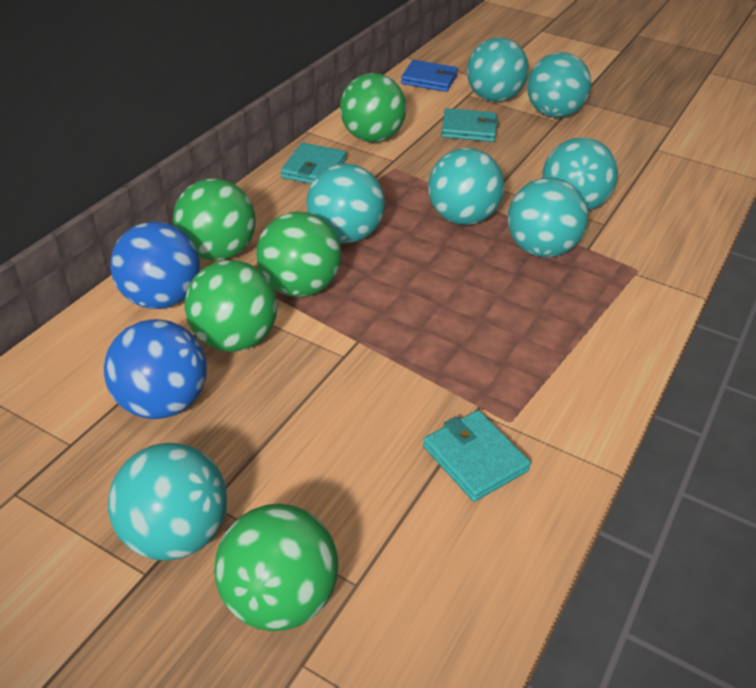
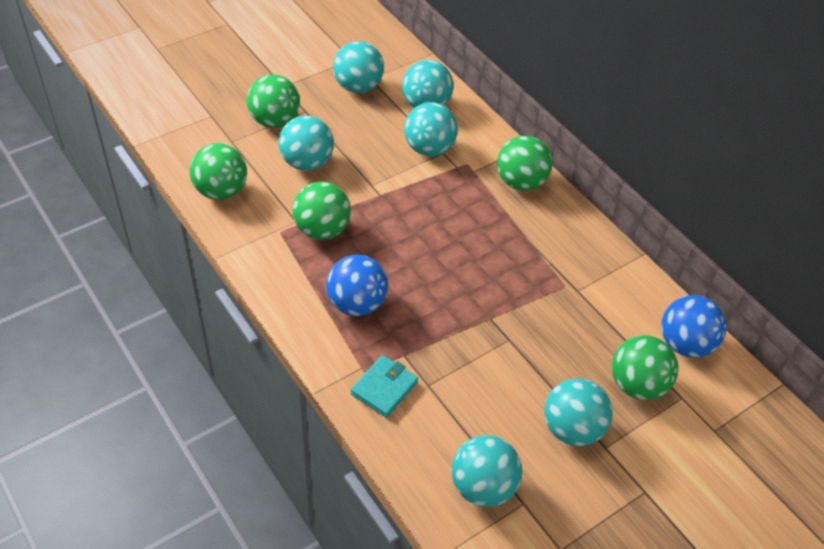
blue wallet: [401,60,458,92] = 1 -> none = 0
turquoise ball: [108,443,227,560] [306,164,385,243] [428,148,504,225] [467,37,529,102] [508,177,588,257] [527,52,591,118] [542,137,618,211] = 7 -> [279,116,334,171] [333,41,384,93] [402,60,454,108] [404,102,458,156] [451,435,522,507] [544,378,613,446] = 6
turquoise wallet: [281,143,346,184] [423,410,531,502] [441,108,498,142] = 3 -> [350,355,418,418] = 1

